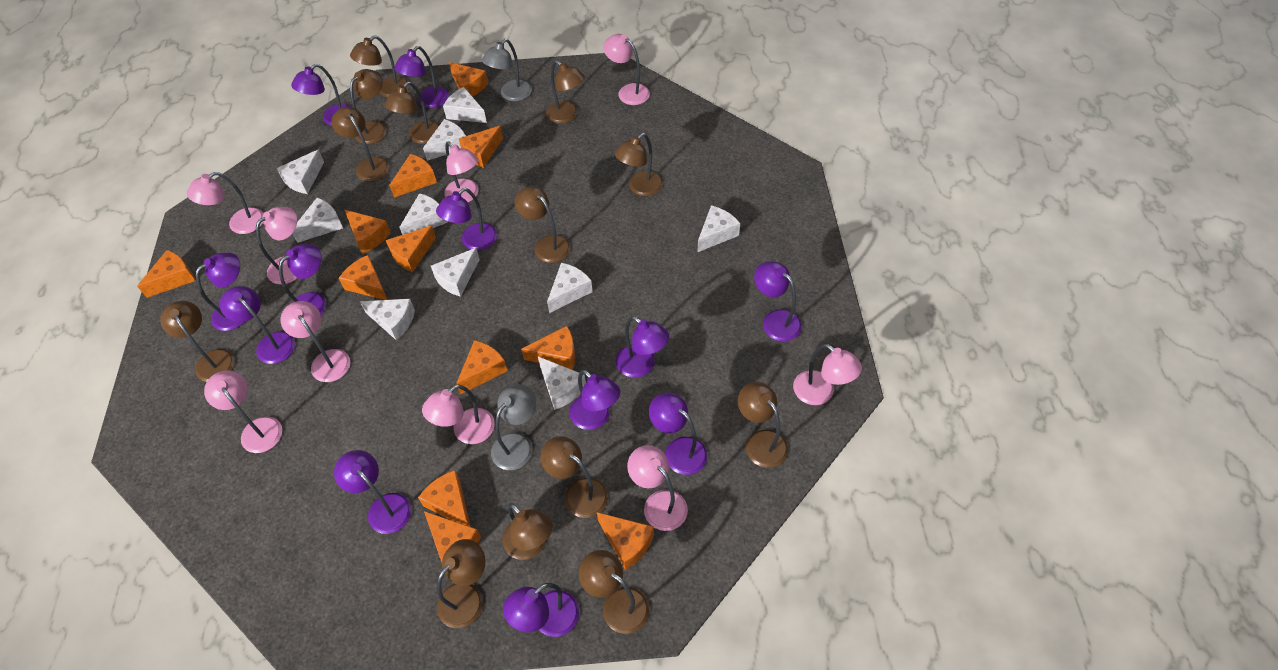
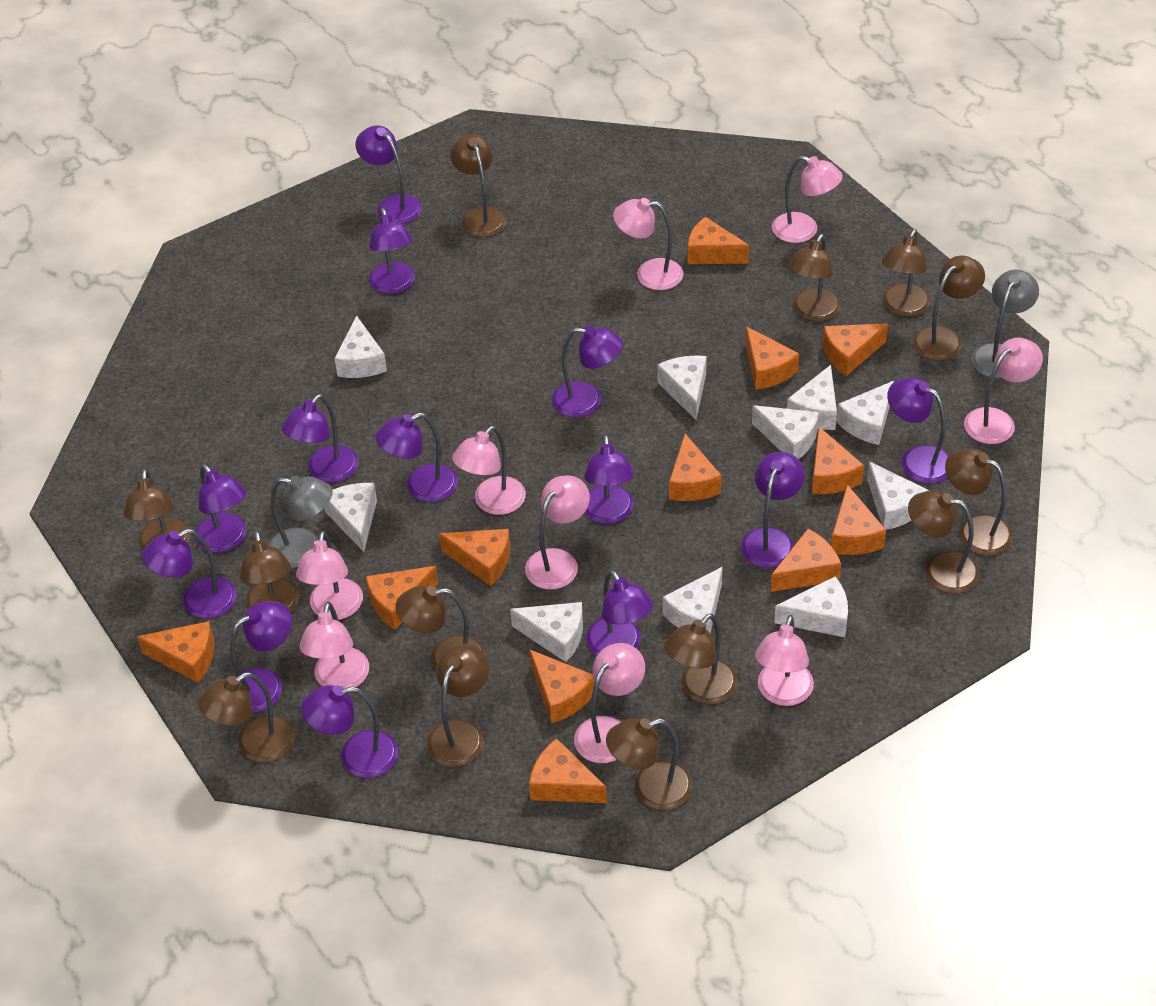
purple lamp: [196,253,244,331] [220,286,295,364] [279,244,326,315] [291,64,353,126] [334,450,412,534] [394,46,449,108] [436,188,497,250] [503,583,579,637] [569,369,620,430] [616,316,669,378] [649,392,707,475] [754,261,802,342] = 12 -> [142,529,236,619] [195,464,247,553] [230,601,292,713] [282,394,358,483] [301,685,398,778] [355,126,422,224] [369,208,415,294] [375,413,458,502] [552,326,623,417] [584,435,634,524] [586,570,653,655] [741,452,805,568] [887,377,949,484] = 13

